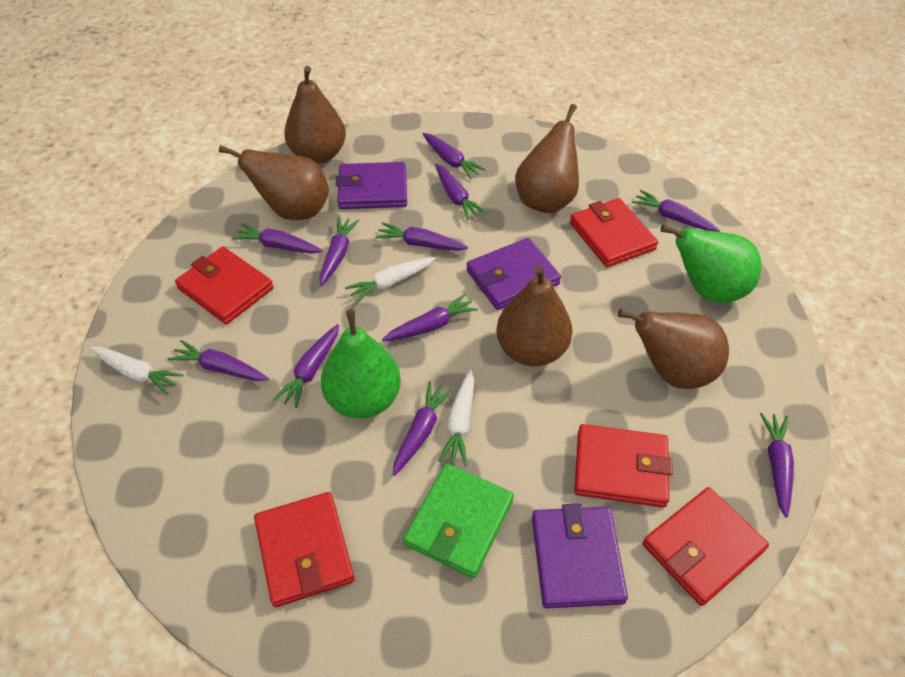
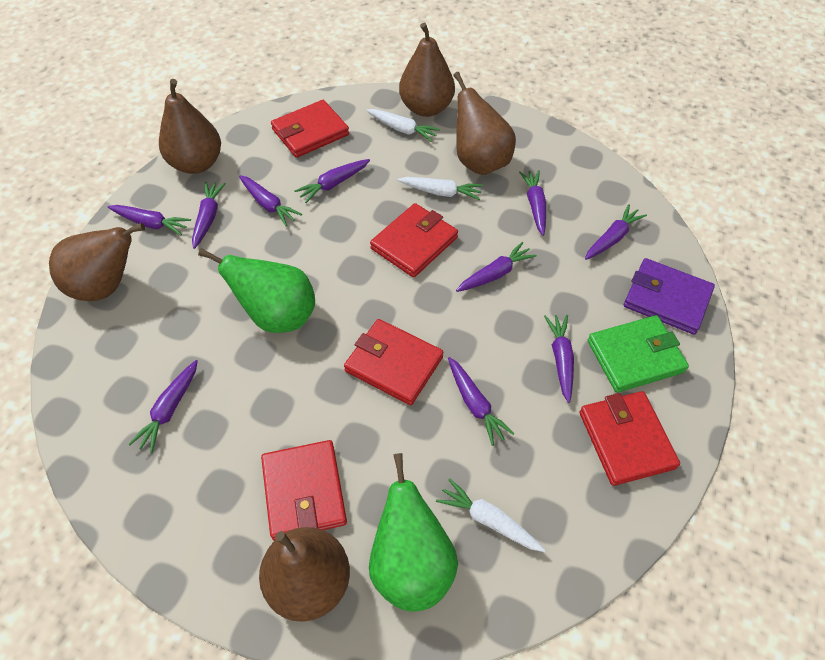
purple carrot: [168,340,269,381] [232,223,323,254] [273,324,339,408] [319,217,360,286] [375,222,468,251] [382,293,478,341] [393,381,454,476] [422,133,486,179] [435,164,487,220] [632,190,720,232] [760,413,794,518] = 11 -> [108,205,191,235] [129,360,198,453] [192,182,226,249] [239,175,302,226] [294,159,370,203] [448,357,515,446] [456,242,537,292] [519,170,546,236] [544,315,574,403] [585,204,647,260] = 10
purple wallet: [336,162,407,209] [466,238,561,310] [532,503,628,608] = 3 -> [624,258,715,335] = 1

